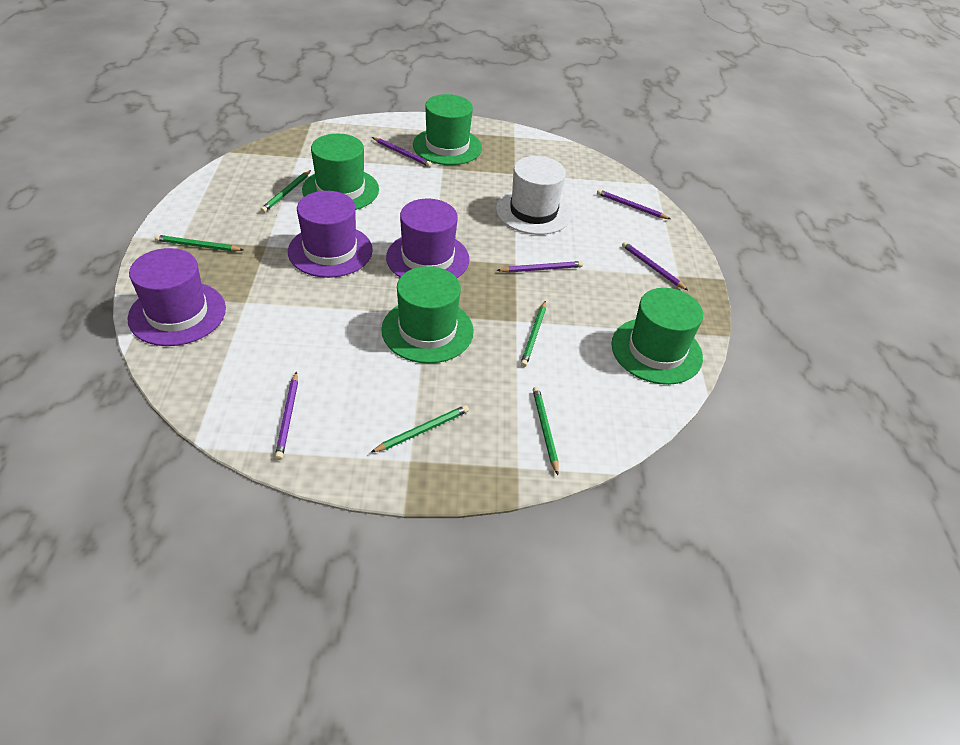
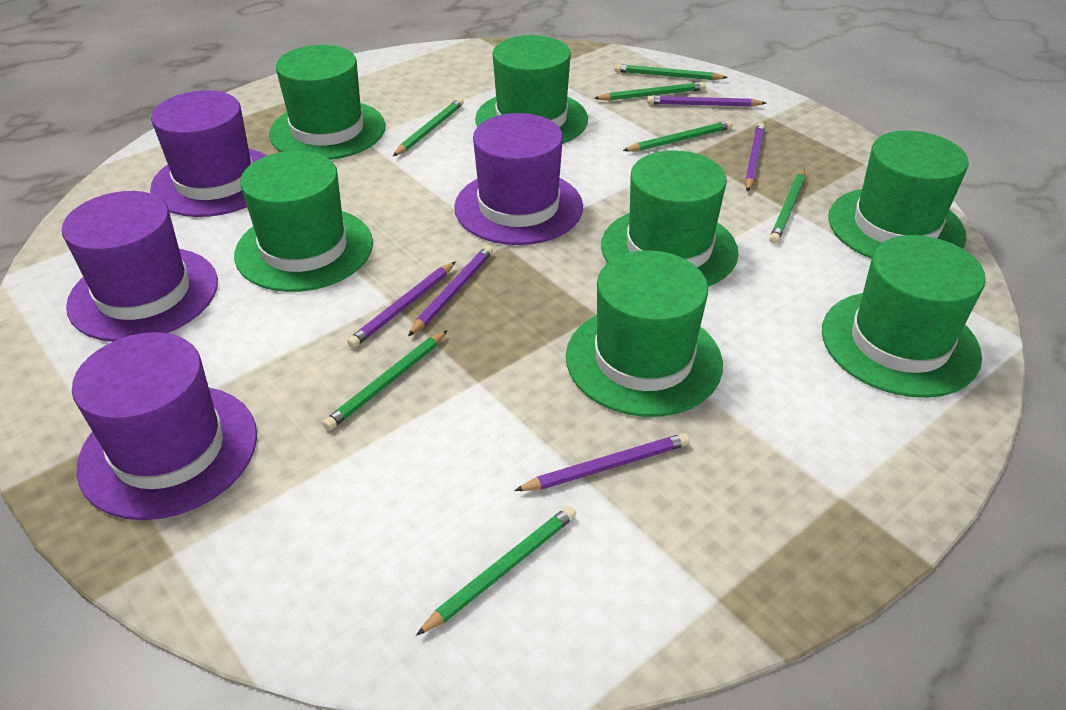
green hat: [302,134,379,210] [381,266,474,363] [413,94,482,165] [611,288,703,385] = 4 -> [234,151,373,292] [269,45,386,160] [475,35,588,144] [566,250,723,417] [601,150,739,287] [822,235,986,398] [828,131,969,259] = 7
green pencil: [155,235,244,251] [260,170,311,213] [370,405,469,453] [520,301,546,367] [533,387,559,475] = 5 -> [323,330,448,430] [393,98,464,156] [416,506,576,636] [594,82,706,101] [614,64,728,80] [623,120,733,151] [769,169,805,244] = 7
purple hat: [127,248,226,346] [288,191,373,278] [386,199,469,278] = 3 -> [62,191,218,342] [72,332,257,520] [150,90,267,217] [454,113,583,245] = 4
white hat: [496,156,572,235] = 1 -> none = 0

